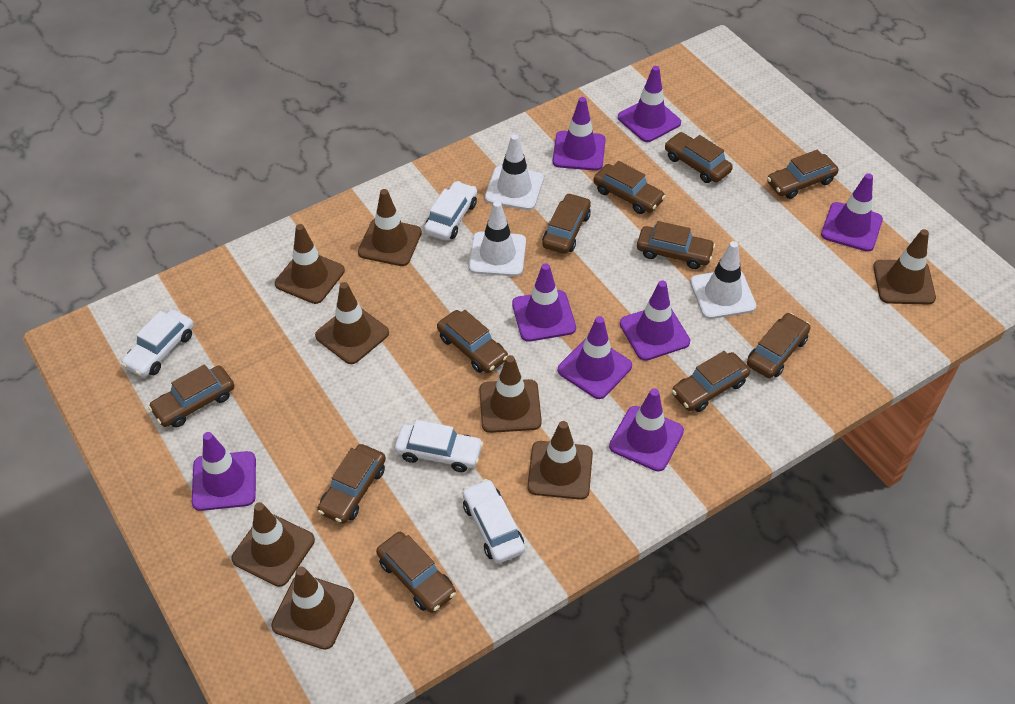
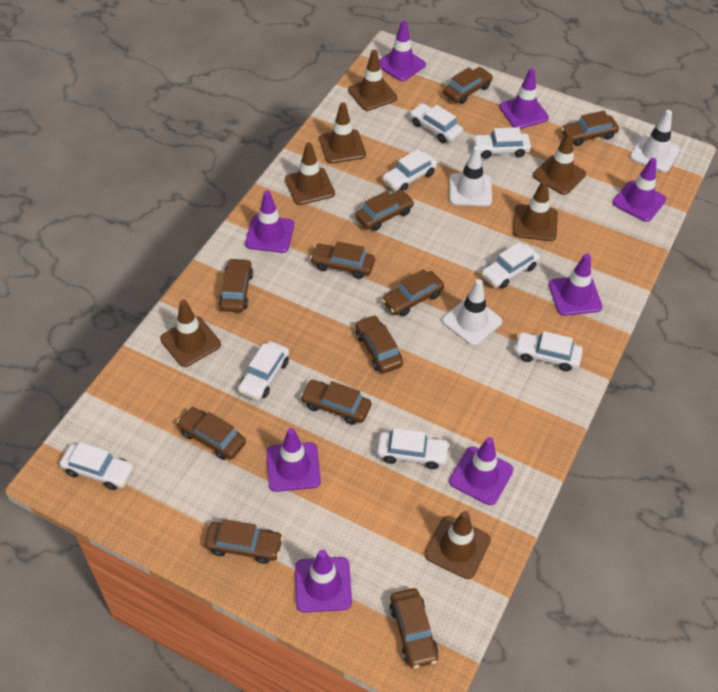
brown traffic cone: [231,502,315,587] [271,566,354,650] [275,224,345,304] [315,282,389,364] [358,189,422,266] [479,355,542,433] [527,421,593,500] [873,229,936,305] = 8 -> [160,300,221,367] [285,142,335,205] [319,102,366,164] [348,50,397,111] [424,511,491,579] [513,180,558,241] [533,131,586,195] = 7
white car: [121,310,194,377] [395,420,483,472] [424,181,477,241] [463,479,525,563] = 4 -> [60,442,134,490] [238,341,289,401] [377,428,450,469] [382,149,437,191] [410,103,463,143] [472,127,531,159] [481,242,540,289] [514,331,583,372] = 8

